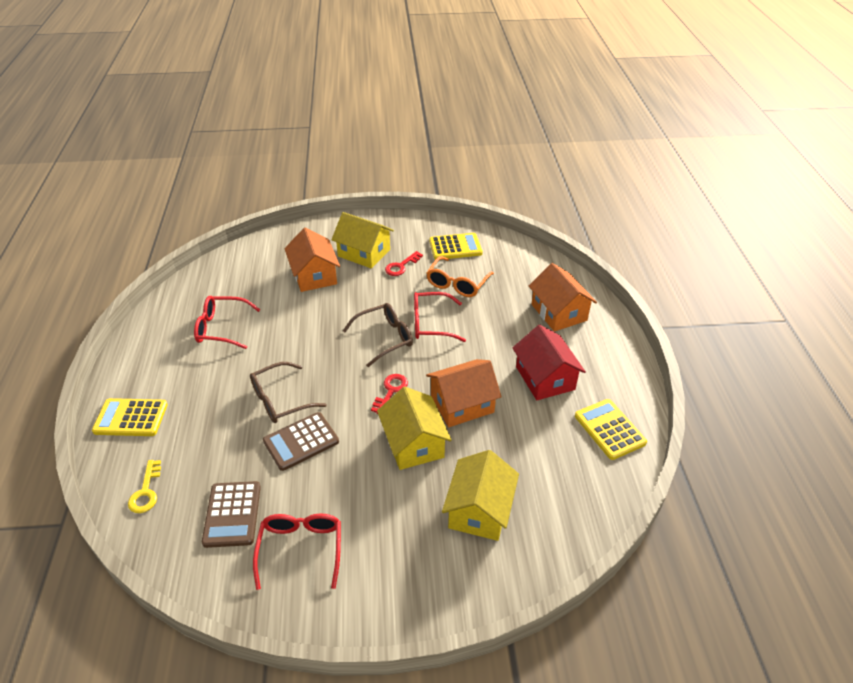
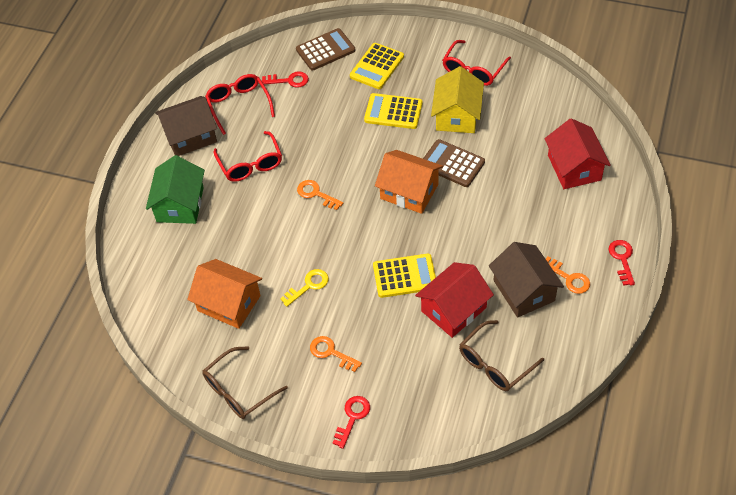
brown house: none = 0 -> [155,96,217,156] [489,242,564,318] = 2
green house: none = 0 -> [146,155,205,224] = 1
orange glasses: [427,256,494,297] = 1 -> none = 0
orange house: [285,228,340,292] [426,359,502,427] [529,263,597,331] = 3 -> [187,259,262,329] [375,150,443,214] = 2
orange key: none = 0 -> [297,180,343,210] [310,336,362,372] [546,256,590,294] = 3
red house: [512,325,586,400] = 1 -> [415,262,494,338] [545,118,611,189] = 2
red key: [371,374,408,414] [385,251,423,276] = 2 -> [262,71,309,88] [333,396,370,449] [609,240,635,286] = 3
yellow house: [331,212,394,269] [377,387,452,470] [442,450,519,541] = 3 -> [431,66,484,133] = 1

